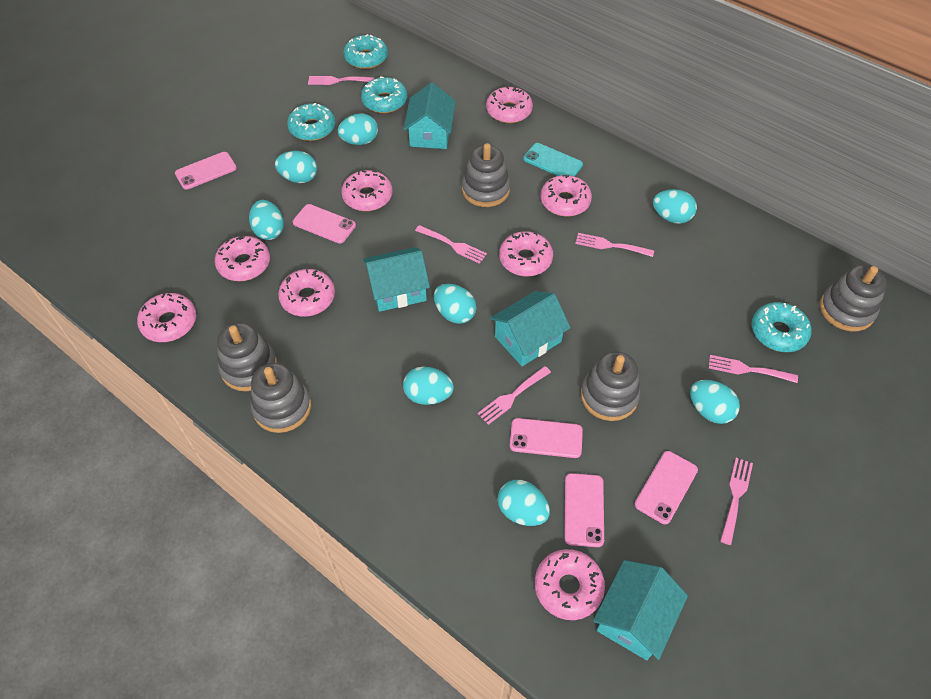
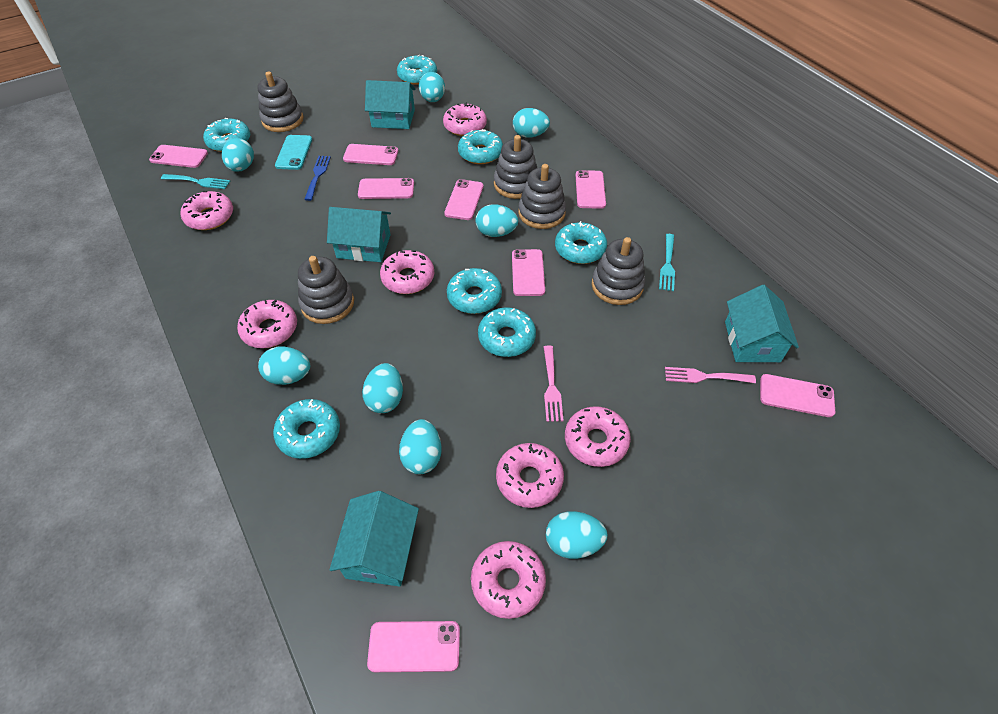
blue fork: none = 0 -> [304,156,331,201] = 1
pink donut: [137,293,196,342] [215,236,270,281] [278,269,335,317] [341,170,392,211] [486,86,533,123] [499,231,553,277] [535,549,605,620] [541,175,592,216] = 8 -> [180,191,233,230] [237,300,297,348] [380,250,434,294] [443,102,487,136] [471,541,546,619] [496,443,564,508] [565,406,631,467] = 7
pink fork: [308,76,374,85] [415,225,487,264] [477,366,551,425] [575,233,654,257] [709,355,798,383] [720,458,753,545] = 6 -> [544,345,564,422] [665,367,756,383] = 2
pink phone: [175,152,237,190] [293,204,356,244] [510,418,583,458] [564,473,604,547] [635,451,698,524] = 5 -> [149,145,208,168] [343,144,398,165] [358,178,414,199] [367,621,460,672] [444,179,483,220] [512,249,545,296] [576,170,606,209] [760,374,835,417] = 8
turquoise donut: [287,103,335,141] [343,34,388,69] [361,76,407,113] [752,302,812,352] = 4 -> [203,118,250,152] [273,399,340,459] [397,54,437,85] [447,268,502,314] [458,129,503,164] [478,307,536,357] [555,221,607,264] = 7
turquoise fork: none = 0 -> [161,174,230,189] [659,234,675,291] = 2

